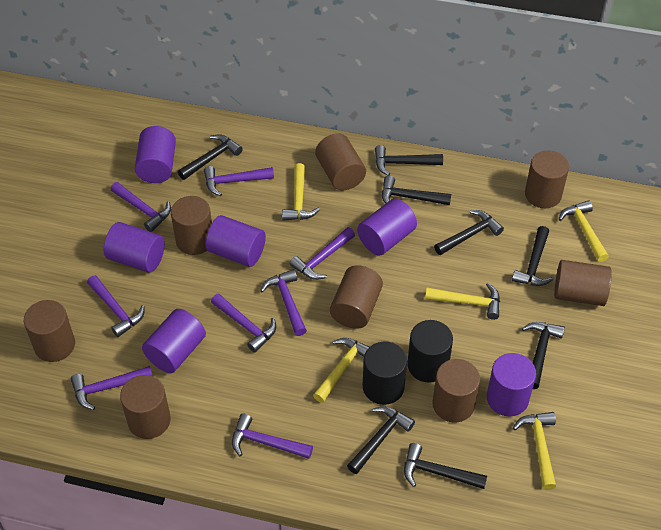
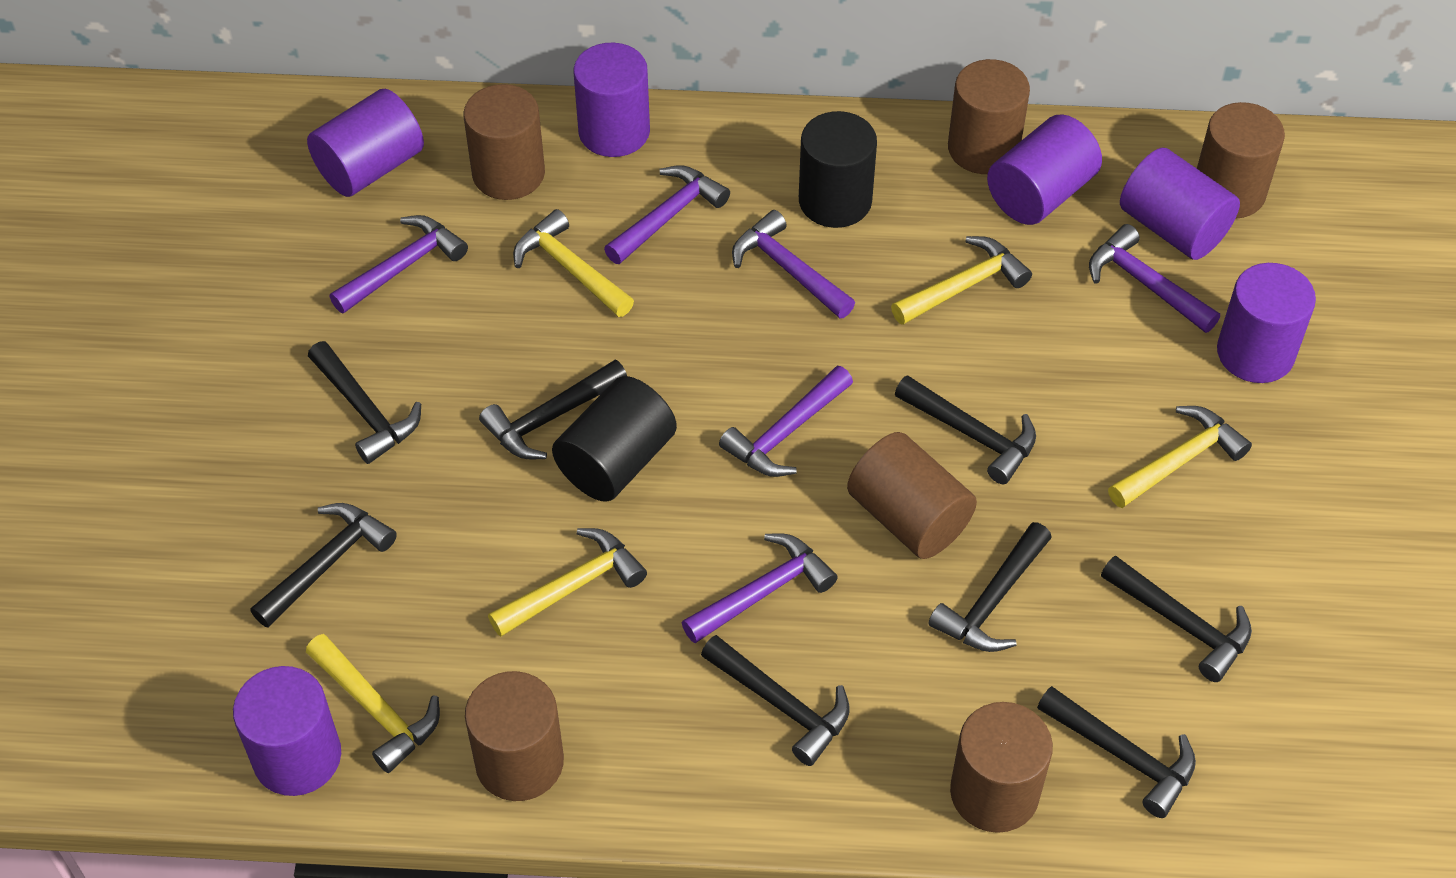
brown cylinder: [24,300,75,362] [120,375,171,439] [171,196,212,255] [315,133,366,190] [330,265,383,329] [432,359,480,422] [525,151,569,208] [554,260,612,306] = 8 -> [464,84,545,200] [465,671,564,801] [847,432,977,559] [948,59,1030,174] [950,702,1053,833] [1197,102,1285,219] = 6
purple hammer: [71,366,152,410] [87,275,145,337] [111,182,171,232] [204,166,274,196] [211,293,276,353] [232,413,313,459] [260,269,307,336] [290,227,355,280] = 8 -> [330,215,468,314] [604,165,730,264] [682,533,838,643] [719,366,853,477] [732,210,855,318] [1089,224,1220,333] = 6

